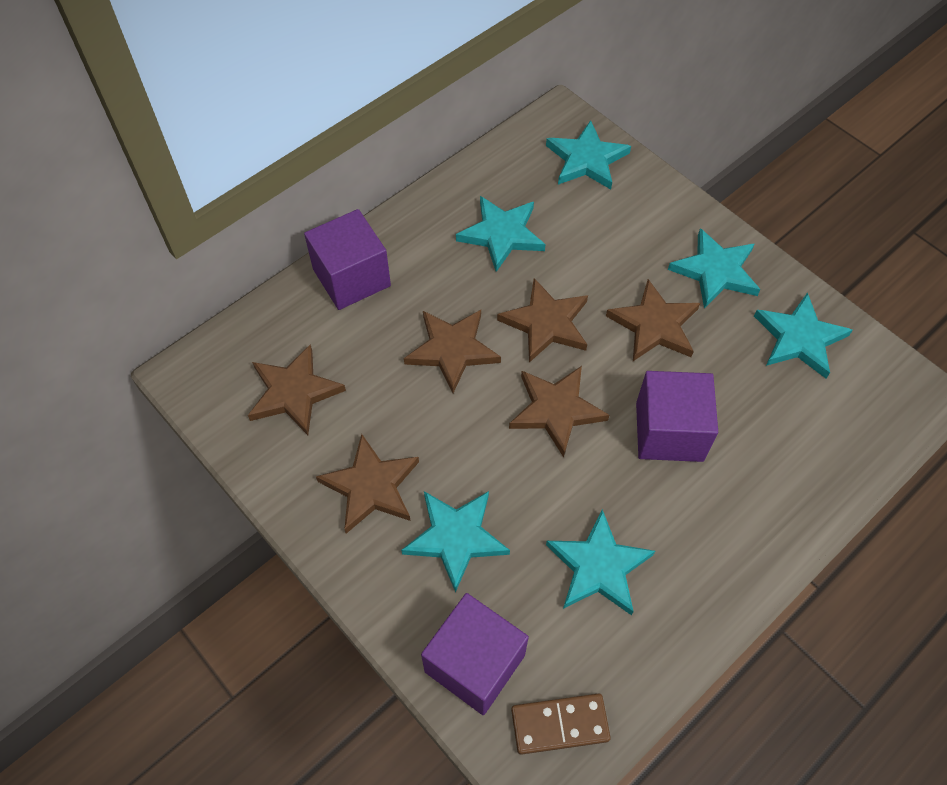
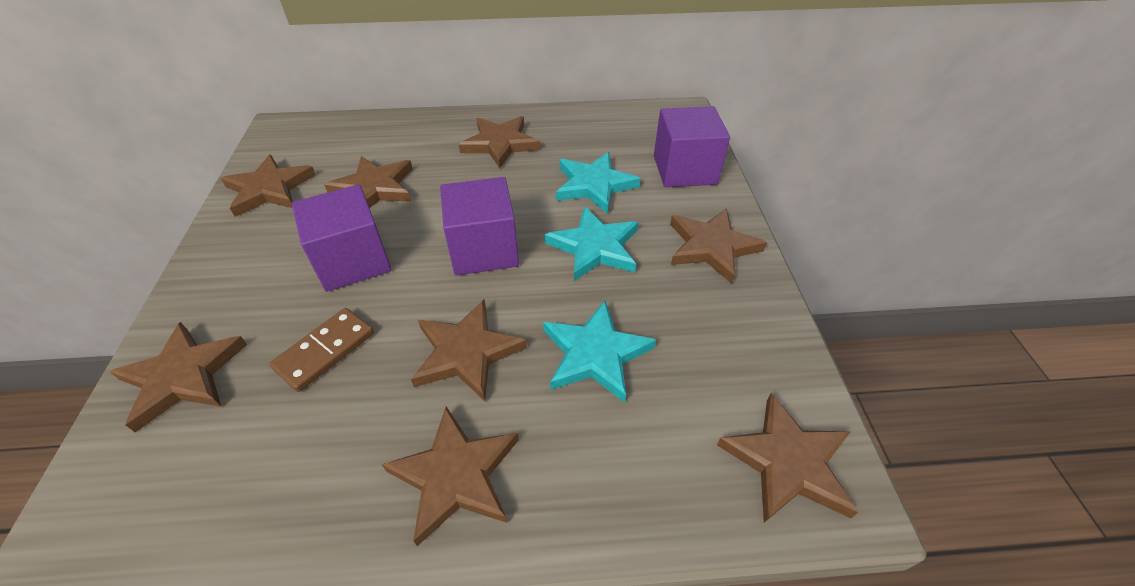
brown star: [248,344,346,435] [316,434,419,534] [404,310,501,393] [497,278,588,363] [509,366,609,457] [606,279,700,361] = 6 -> [110,322,247,432] [221,155,316,217] [324,156,413,208] [382,407,519,546] [411,300,527,401] [459,116,540,168] [670,208,767,284] [717,393,858,523] = 8
turquoise star: [401,491,510,593] [456,196,546,272] [546,120,631,189] [546,509,655,615] [668,228,761,308] [754,292,853,379] = 6 -> [543,301,656,402] [545,207,638,281] [556,152,641,214] = 3

